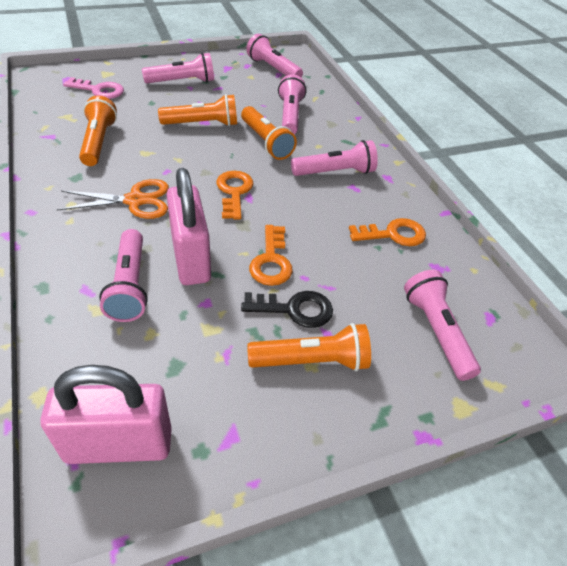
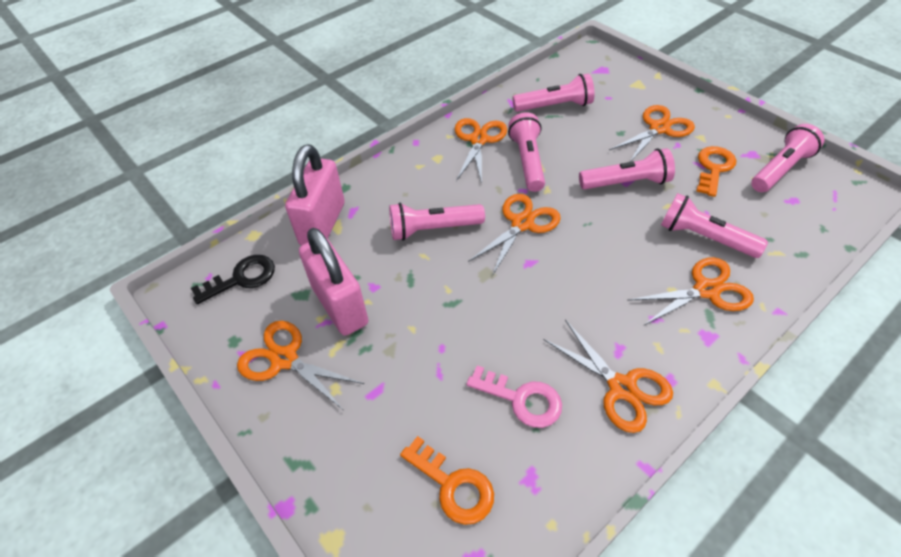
orange flashlight: [79,95,117,166] [158,94,237,126] [241,106,297,160] [247,323,371,371] = 4 -> none = 0
orange key: [216,171,253,220] [249,225,293,286] [349,218,426,246] = 3 -> [400,436,494,525] [696,146,736,197] = 2
orange scissors: [56,179,169,219] = 1 -> [237,321,364,409] [455,118,507,183] [468,194,561,276] [543,320,673,433] [609,105,695,162] [627,257,754,326] = 6

